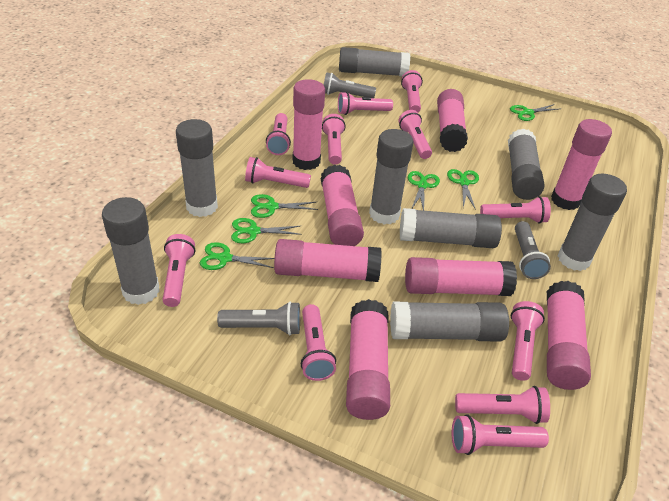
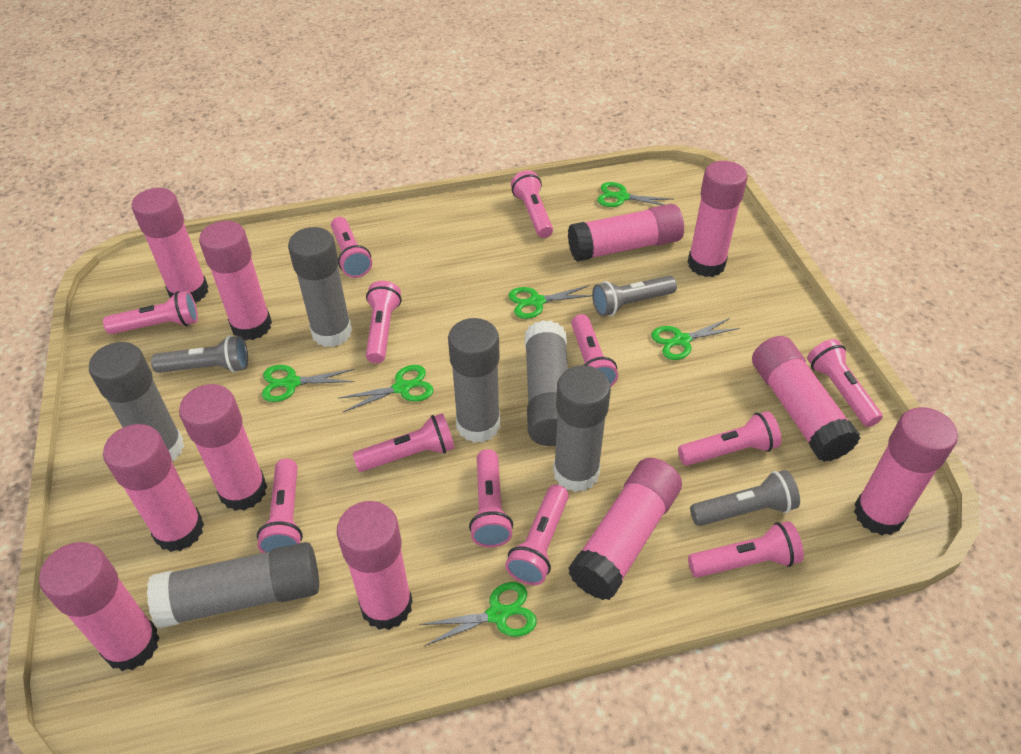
grey glue stick: [102,197,160,305] [176,119,218,217] [339,47,410,76] [369,129,413,225] [390,302,509,342] [400,208,502,248] [508,128,544,200] [558,174,627,271] = 8 -> [89,342,184,461] [147,542,319,628] [288,227,352,347] [448,318,500,443] [524,320,568,446] [553,365,611,492] = 6
pink glue stick: [274,239,382,282] [293,79,325,170] [320,165,364,246] [346,299,390,420] [405,257,517,296] [437,89,468,152] [547,281,591,390] [551,119,612,210] = 8 -> [39,542,160,671] [103,424,204,552] [132,188,208,302] [179,384,267,511] [199,221,272,341] [336,501,413,630] [568,204,684,262] [568,458,682,600] [688,161,747,277] [752,336,861,462] [854,407,958,535] = 11

